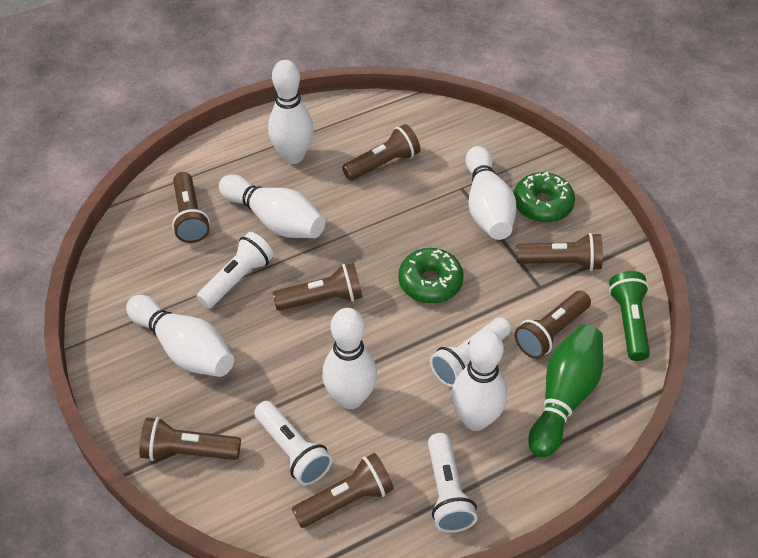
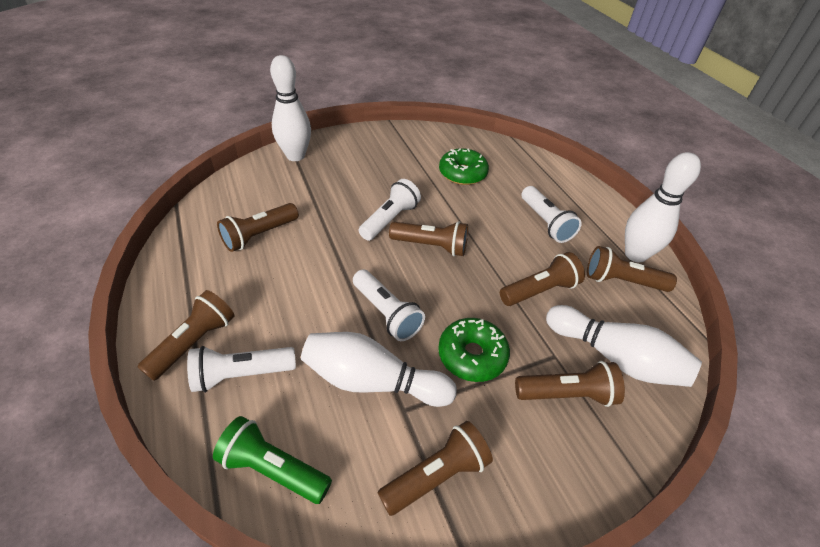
green bowling pin: [528,324,603,457] = 1 -> none = 0
white bowling pin: [126,295,234,377] [219,175,325,238] [268,60,314,164] [322,308,377,409] [451,330,507,431] [465,146,517,240] = 6 -> [270,55,311,161] [301,332,457,407] [546,305,702,387] [625,152,701,262] = 4

